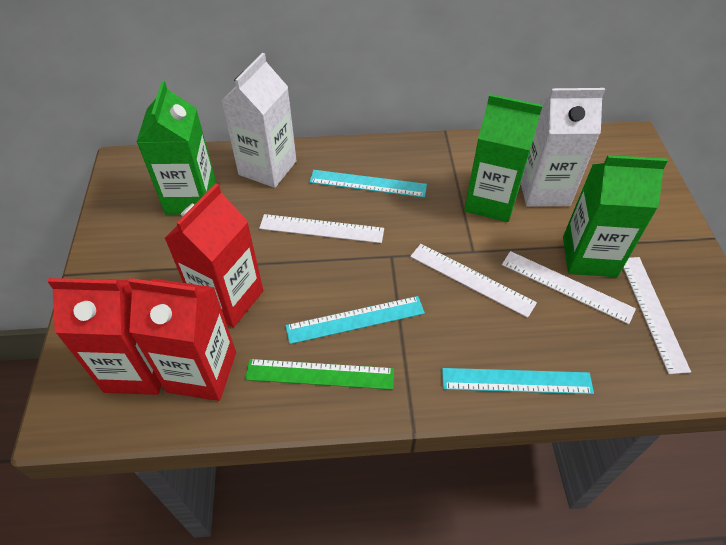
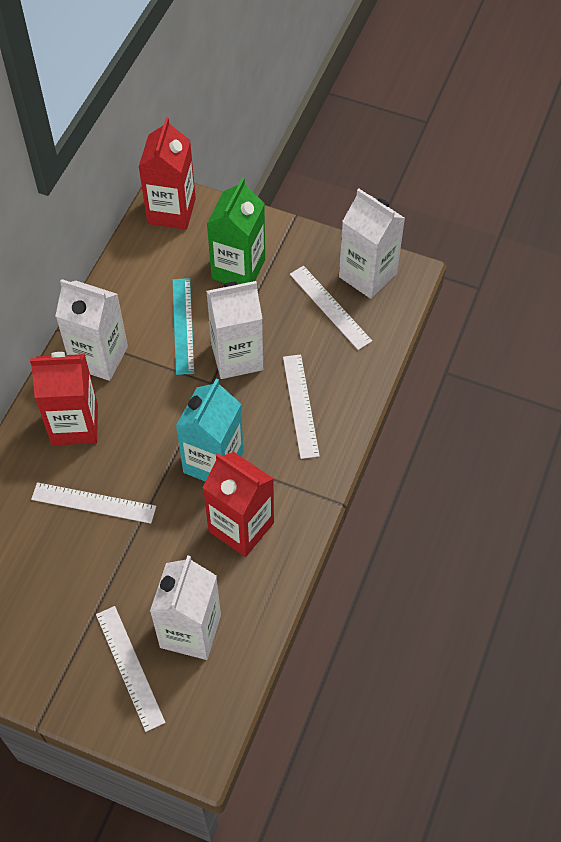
green carton: [136,81,216,215] [464,94,543,222] [563,155,668,277] = 3 -> [207,178,265,285] = 1
green ruler: [245,359,394,390] = 1 -> none = 0
turquoise carton: none = 0 -> [176,378,244,482] = 1
turquoise ruler: [285,296,425,344] [309,170,427,198] [442,368,594,394] = 3 -> [172,278,194,375] = 1
white carton: [222,53,297,188] [521,88,605,207] = 2 -> [55,279,128,381] [150,555,221,660] [206,281,263,379] [339,189,405,299] = 4

